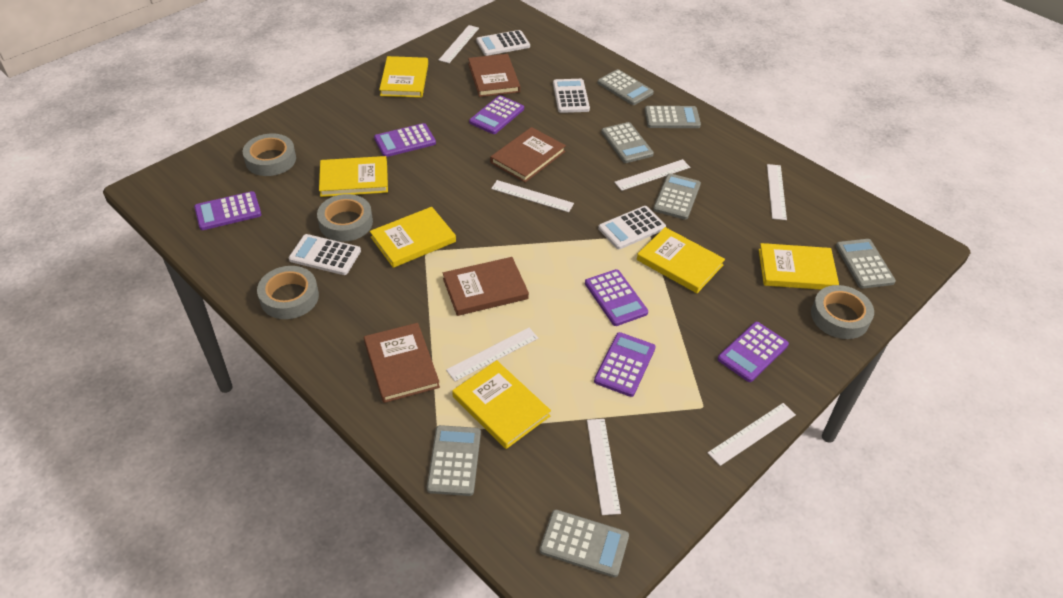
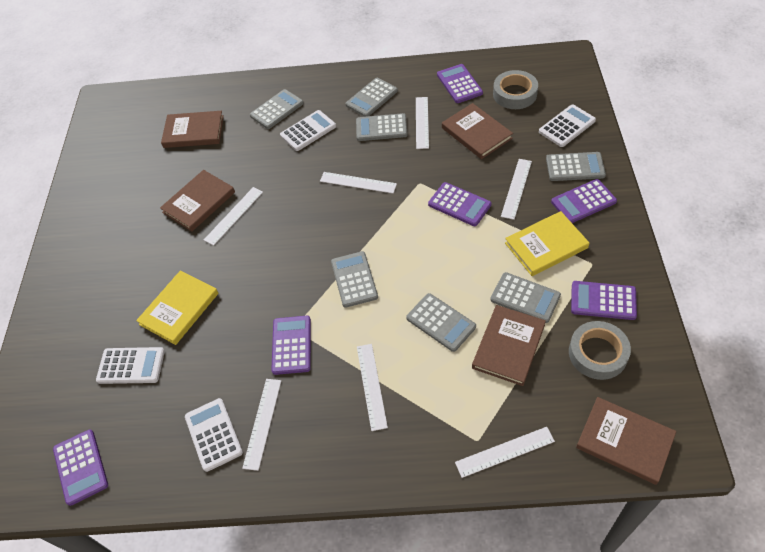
brown book: [364,323,440,403] [443,257,529,316] [468,54,520,97] [490,127,566,182] = 4 -> [160,170,235,232] [161,111,224,148] [442,103,513,159] [472,305,546,386] [576,397,676,485] = 5
grey tape: [243,133,296,176] [257,266,319,319] [317,194,373,241] [811,285,874,339] = 4 -> [493,70,538,109] [569,321,631,380] = 2
yellow book: [319,156,388,197] [370,207,456,268] [379,56,428,98] [452,360,551,449] [637,227,725,293] [759,243,839,290] = 6 -> [136,271,218,345] [505,211,589,276] = 2

